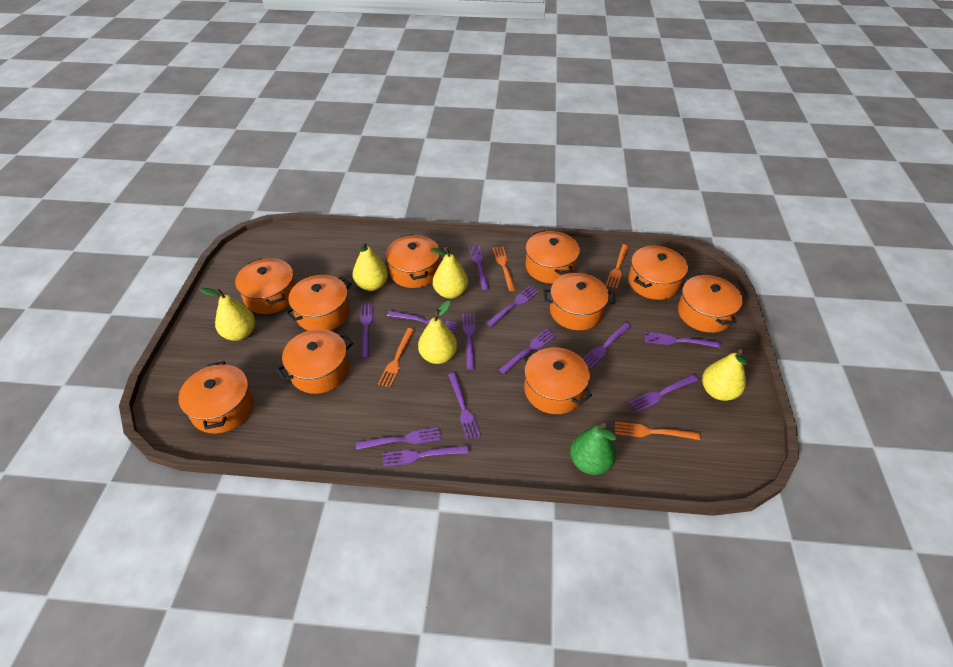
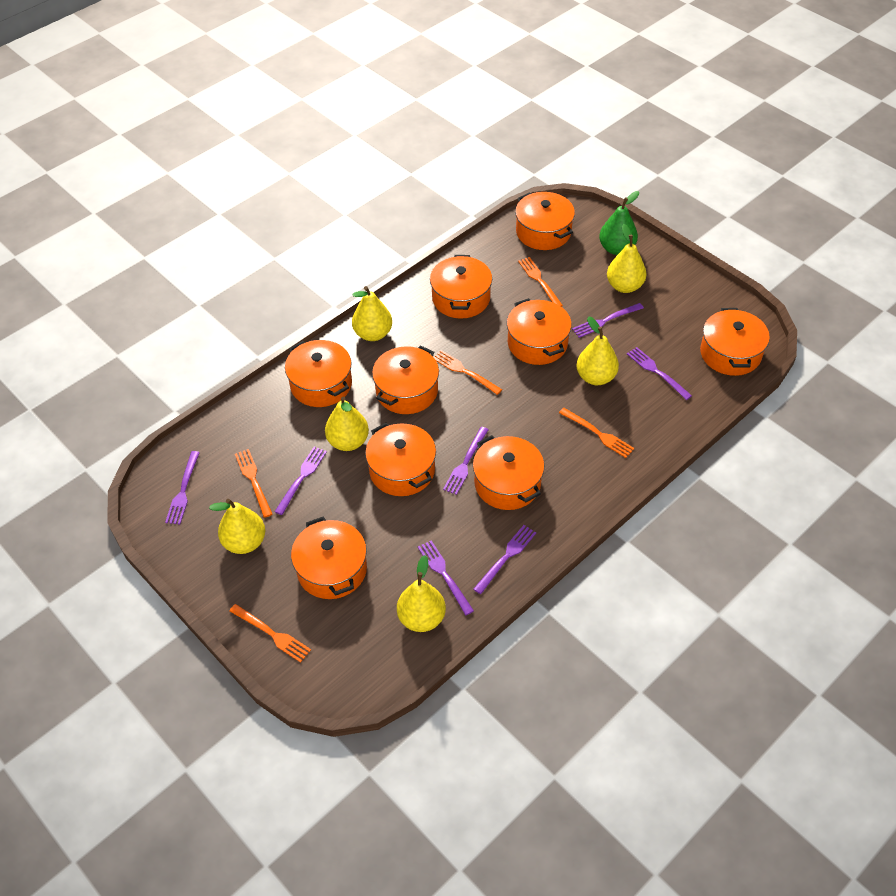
orange fork: [378,328,414,387] [492,246,516,292] [605,244,629,289] [615,422,700,440] = 4 -> [229,604,311,662] [235,449,272,518] [434,350,502,395] [518,257,563,307] [559,408,634,458] = 5
orange pot: [178,361,254,433] [235,258,296,314] [276,329,353,394] [285,275,351,331] [385,234,440,288] [523,347,592,414] [525,230,580,283] [544,273,615,330] [628,246,688,300] [678,273,743,333] = 10 -> [285,340,352,407] [291,516,367,599] [365,423,436,496] [372,345,439,414] [430,255,492,319] [473,435,544,510] [507,298,572,365] [515,192,575,250] [700,308,770,376] = 9
purple fork: [356,427,441,450] [360,304,373,359] [383,445,469,467] [387,311,458,333] [448,373,481,440] [462,313,475,370] [469,245,489,290] [487,286,539,327] [499,329,556,374] [583,322,631,369] [629,374,698,413] [644,332,721,348] = 12 -> [165,451,200,524] [274,447,327,515] [418,541,474,615] [443,427,489,495] [473,525,536,594] [572,303,644,338] [627,347,692,400] = 7
yellow pear: [200,288,255,341] [353,241,388,291] [418,301,457,364] [431,247,468,299] [702,349,748,401] = 5 -> [209,499,265,554] [325,397,369,451] [352,286,392,341] [397,555,446,632] [576,317,619,385] [607,224,647,293] = 6

